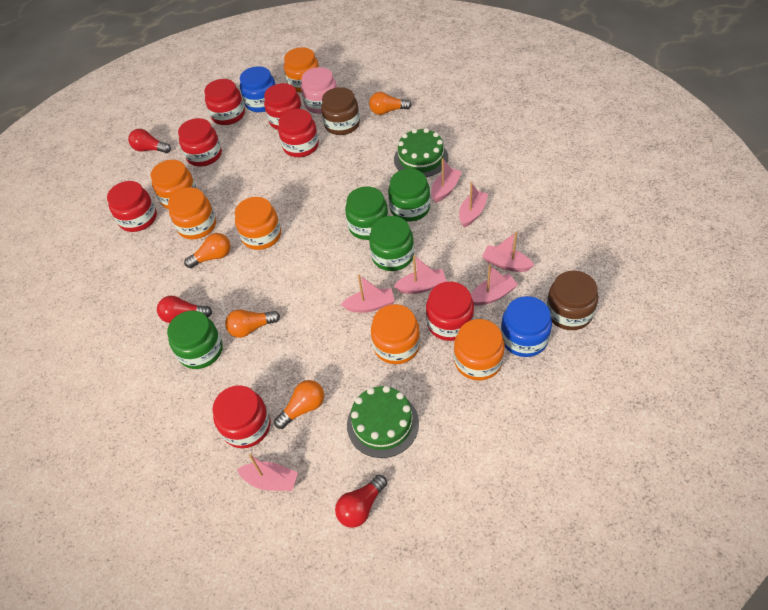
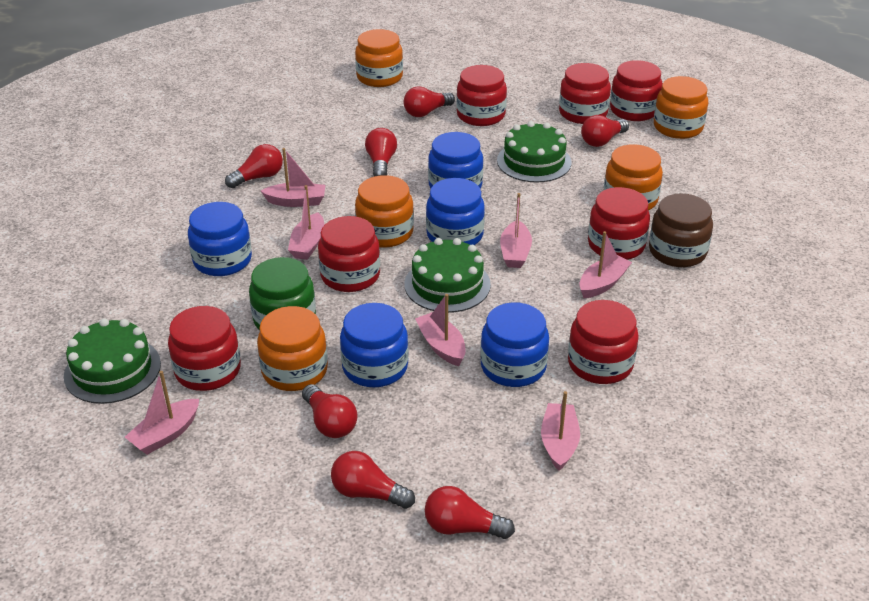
blue jar: [240,66,276,112] [501,296,552,357] = 2 -> [188,202,252,276] [340,303,409,387] [426,178,485,245] [428,132,483,189] [480,302,549,387] = 5
brown jar: [321,87,360,135] [546,271,598,330] = 2 -> [649,194,713,267] = 1
green cake: [347,386,419,458] [394,128,448,177] = 2 -> [64,318,161,404] [404,238,491,313] [497,121,571,183] = 3
green jar: [167,310,223,369] [345,186,389,240] [369,216,414,271] [388,169,430,222] = 4 -> [249,257,316,330] = 1
orange jar: [151,160,197,209] [168,187,216,239] [235,197,281,250] [284,47,319,93] [371,304,420,364] [454,319,505,381] = 6 -> [257,306,328,391] [355,29,403,87] [355,175,414,247] [604,144,663,210] [654,76,708,139] = 5
orange light bulb: [184,233,231,268] [225,309,280,338] [274,380,324,429] [369,92,412,115] = 4 -> none = 0
pink jar: [301,67,337,114] = 1 -> none = 0
red light bulb: [128,129,171,153] [157,296,212,323] [335,475,387,528] = 3 -> [225,144,283,188] [302,384,358,438] [331,451,415,509] [365,128,397,177] [403,86,455,117] [425,486,515,539] [581,115,629,147] = 7

